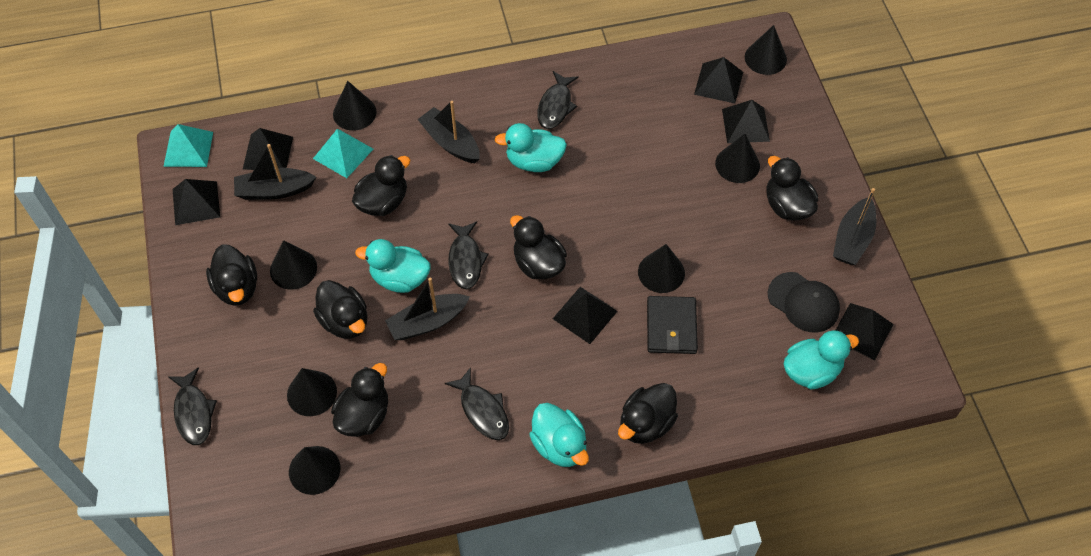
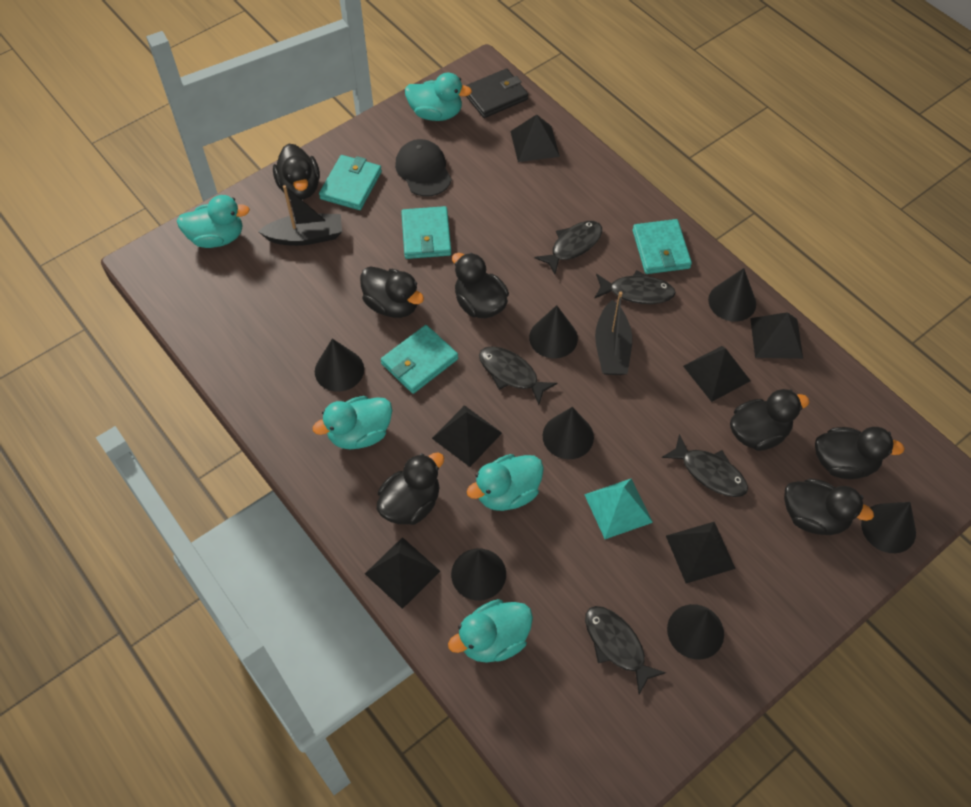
black boat: [234,144,316,200] [385,278,470,340] [417,101,480,163] [833,188,876,265] = 4 -> [258,185,342,246] [595,291,632,375] = 2
black fish: [168,367,217,445] [445,367,509,440] [448,222,489,289] [537,71,579,129] = 4 -> [479,346,557,405] [535,221,602,274] [585,606,666,694] [594,270,676,304] [662,434,748,497] = 5
turquoise duck: [355,239,431,293] [495,123,567,172] [529,403,589,467] [784,330,859,389] = 4 -> [177,195,250,248] [313,396,392,449] [405,73,472,121] [448,599,533,663] [467,454,544,511] = 5
turquoise pyramid: [163,124,213,167] [313,129,373,178] = 2 -> [584,478,653,539] = 1
turquoise wallet: none = 0 -> [319,155,382,210] [381,325,458,394] [401,206,451,259] [633,219,692,274] = 4

